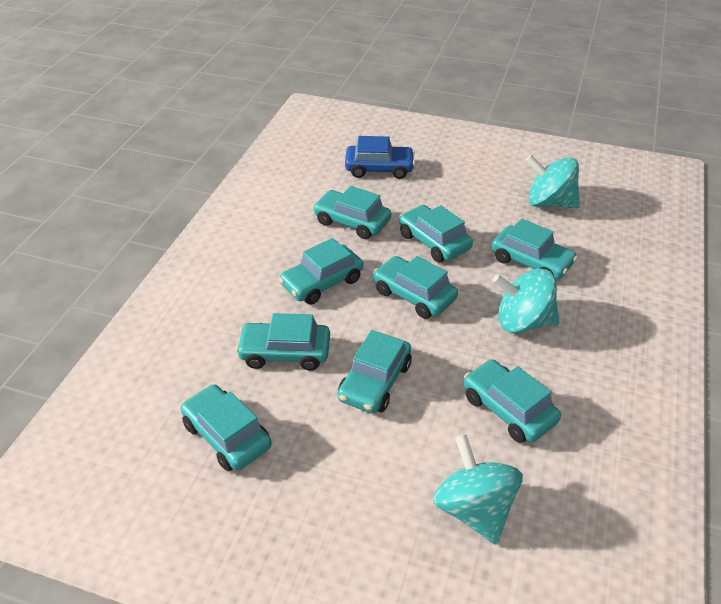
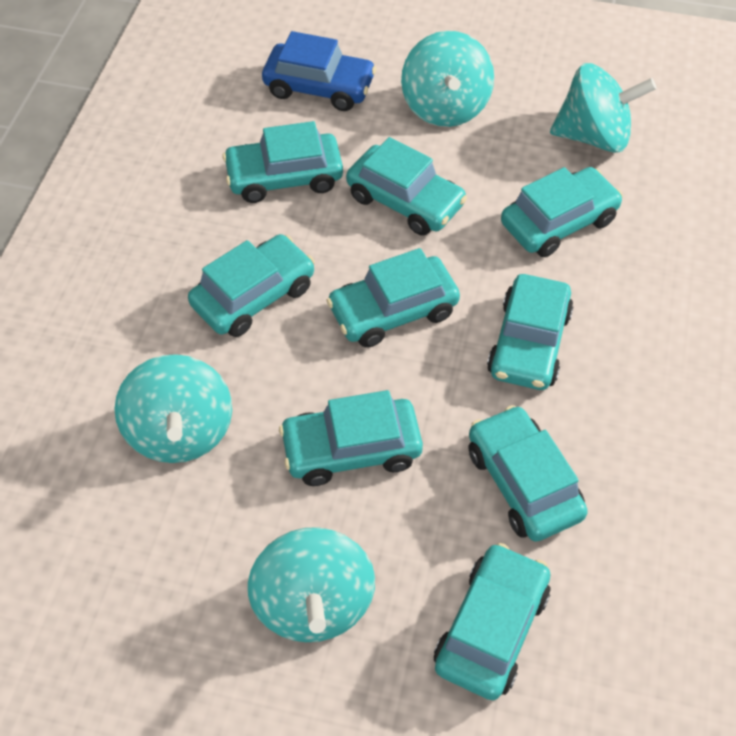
turquoise spinning top: [433,434,523,545] [492,269,560,333] [525,155,580,208] = 3 -> [114,354,232,463] [248,527,375,642] [401,31,494,127] [550,63,657,153] = 4

